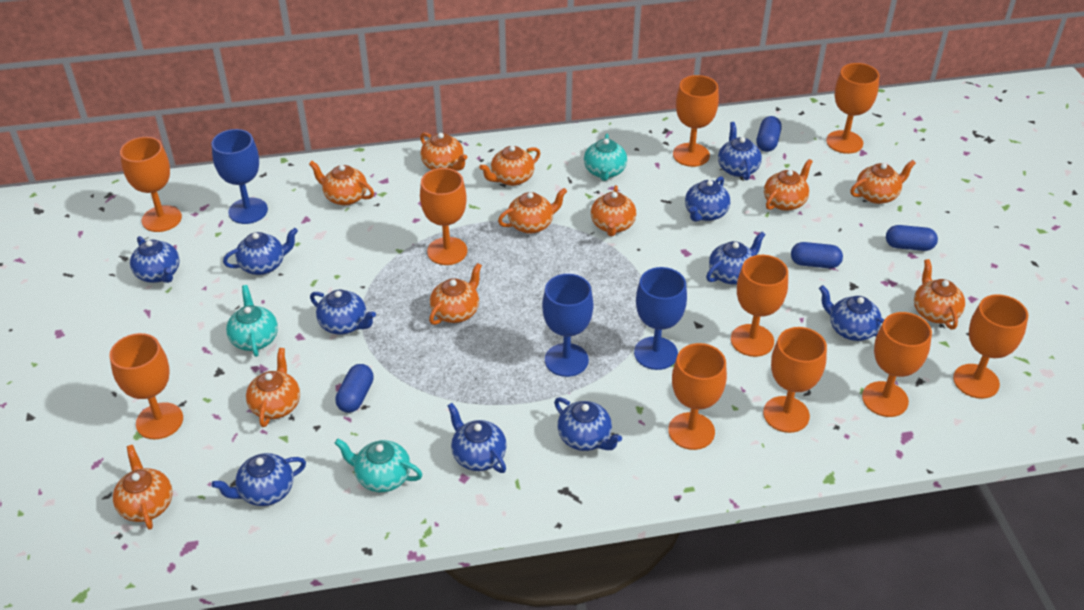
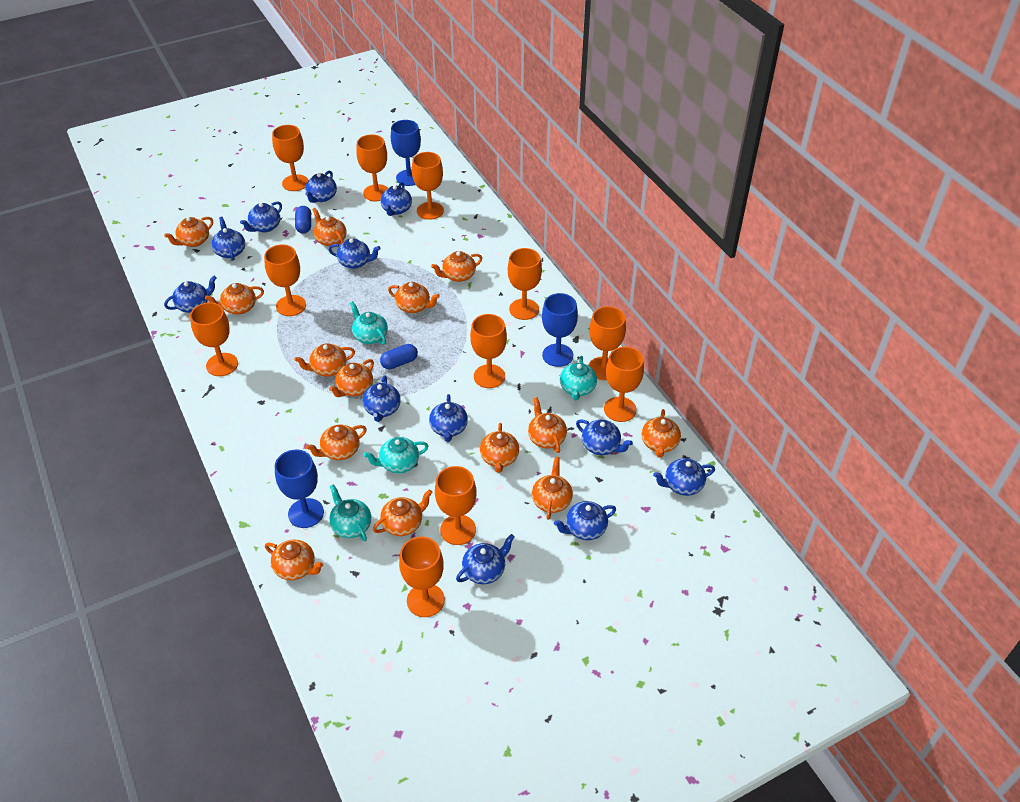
blue capsule: [335,364,374,413] [757,116,782,152] [791,242,843,268] [886,225,938,251] = 4 -> [295,206,311,234] [380,344,418,369] = 2
blue teapot: [130,236,180,283] [212,453,306,506] [223,228,298,275] [310,290,376,334] [447,403,507,473] [554,397,622,451] [685,176,731,222] [706,231,766,285] [718,122,762,180] [819,285,884,341] = 10 -> [164,276,217,313] [212,217,245,260] [240,201,282,232] [305,171,337,203] [329,238,381,269] [362,376,401,422] [381,182,412,216] [429,394,468,442] [456,534,514,584] [554,501,616,540] [576,419,633,455] [653,458,715,496] = 12
orange goblet: [109,333,183,439] [120,137,182,232] [420,168,467,265] [668,343,727,450] [673,75,719,167] [731,255,788,357] [763,327,827,433] [826,63,879,154] [862,312,932,417] [953,294,1028,399] = 10 -> [190,302,238,376] [264,244,306,316] [272,125,308,191] [356,134,388,201] [399,537,445,617] [412,152,444,220] [435,466,477,545] [470,314,507,388] [508,248,542,320] [588,306,626,380] [604,347,644,422] = 11
orange teapot: [113,445,173,530] [246,348,300,427] [309,161,374,206] [420,132,468,171] [429,263,482,325] [479,146,540,186] [498,188,567,234] [591,185,636,236] [764,159,813,211] [850,160,916,204] [914,259,965,329] = 11 -> [164,217,213,247] [205,283,264,314] [265,539,323,580] [294,343,355,377] [306,425,367,460] [312,208,346,246] [329,359,374,397] [373,489,432,536] [388,282,440,313] [431,251,482,282] [480,423,519,473] [528,397,567,453] [532,457,573,520] [642,409,681,458] = 14
turquoise teapot: [226,285,278,357] [334,439,422,492] [584,133,627,181] = 3 -> [329,484,371,541] [350,301,388,345] [363,437,428,473] [560,356,597,400] = 4

